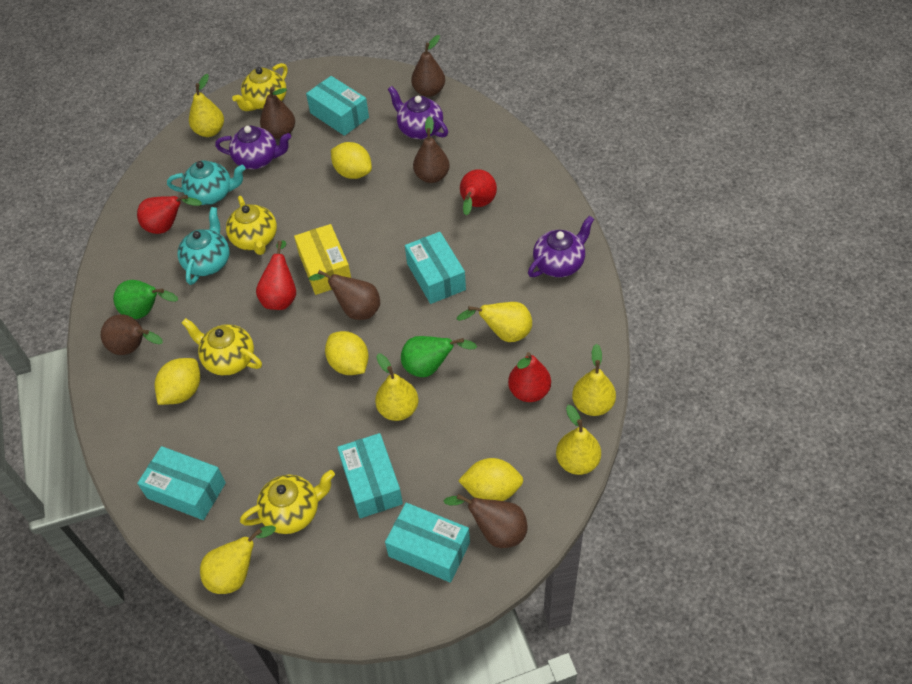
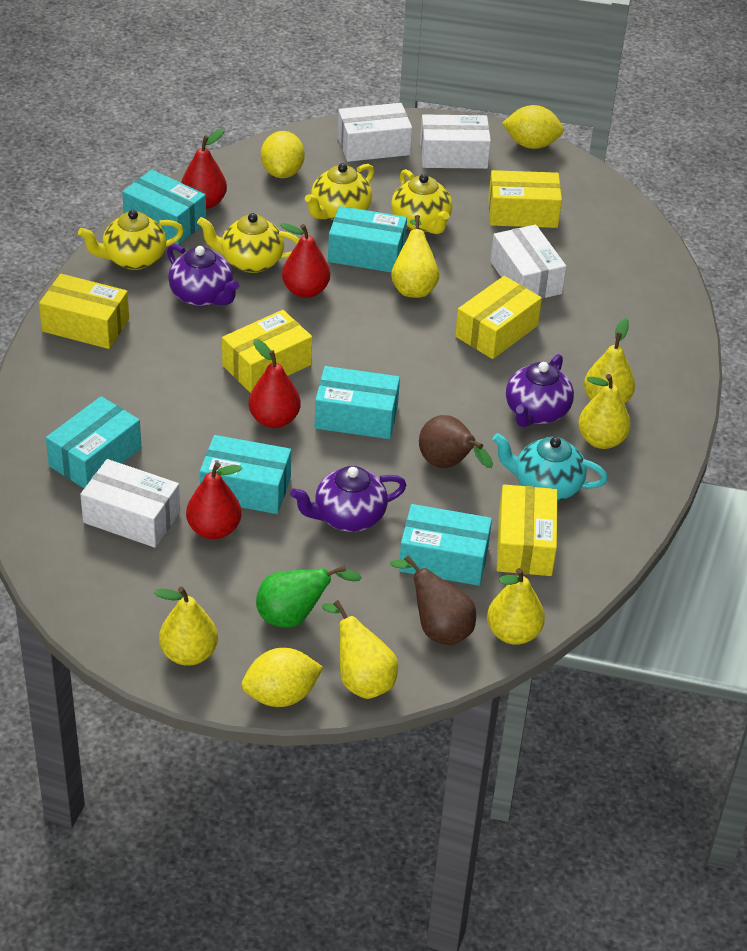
brown pear: [101,314,163,355] [260,87,295,139] [309,270,380,320] [411,35,445,97] [413,116,450,183] [443,494,528,548] = 6 -> [390,555,476,645] [419,415,493,468] = 2
green pear: [113,280,178,319] [401,336,477,377] = 2 -> [256,566,362,628] = 1
turquoise box: [137,446,226,520] [306,76,369,136] [337,433,403,518] [385,503,470,583] [405,232,466,304] = 5 -> [46,396,141,488] [122,170,206,245] [200,435,291,514] [315,366,400,439] [328,206,407,272] [399,504,492,586] = 6
turquoise teapot: [167,160,245,205] [177,207,229,285] = 2 -> [493,433,608,501] = 1
white box: none = 0 -> [80,459,180,548] [337,103,412,162] [420,114,491,169] [491,225,566,299] = 4
yellow box: [294,224,351,295] = 1 -> [39,274,129,349] [222,310,312,393] [455,276,542,359] [488,170,562,228] [497,484,557,576] = 5
yellow lemon: [155,358,200,405] [325,331,369,375] [331,142,372,179] [458,458,523,501] = 4 -> [242,648,323,707] [261,131,305,178] [502,105,564,149] = 3

